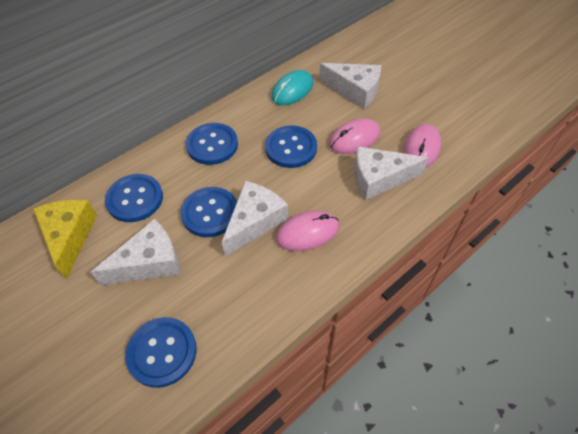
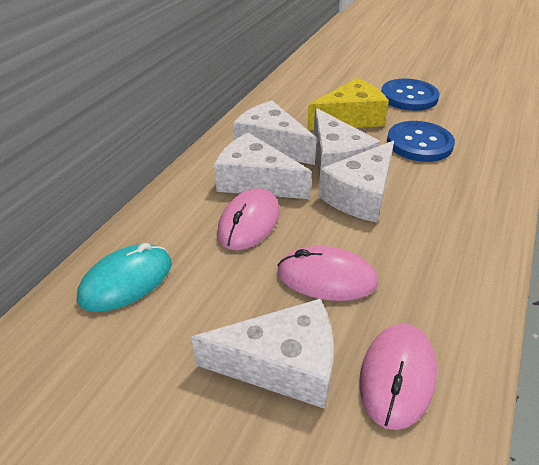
blue button: [105,174,163,222] [125,317,197,388] [180,187,237,237] [186,123,238,165] [265,125,317,168] = 5 -> [381,78,440,111] [387,121,455,162] = 2
white cheese: [91,219,181,286] [222,181,288,256] [319,63,381,109] [354,146,429,201] = 4 -> [191,299,334,409] [214,133,312,199] [233,100,317,165] [313,108,380,181] [318,140,394,223] = 5

